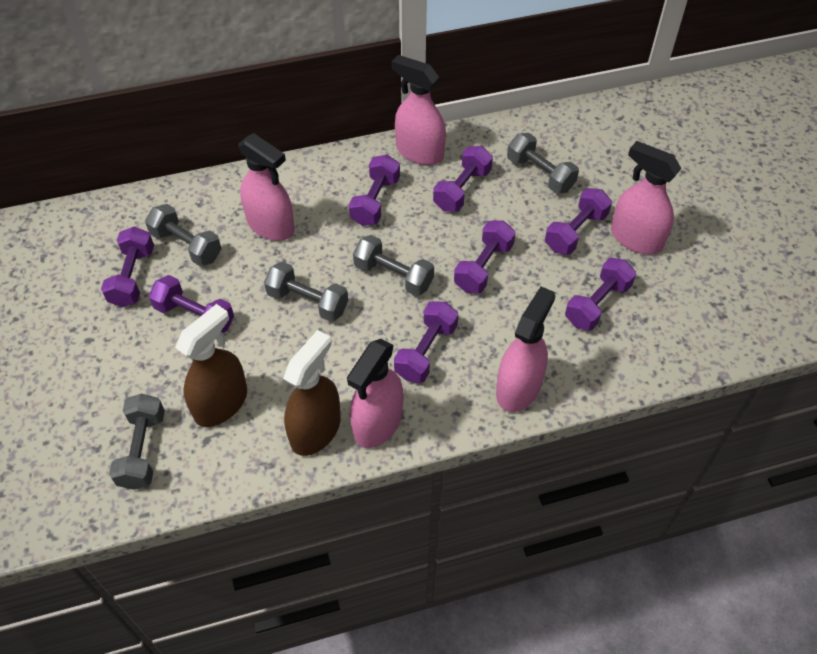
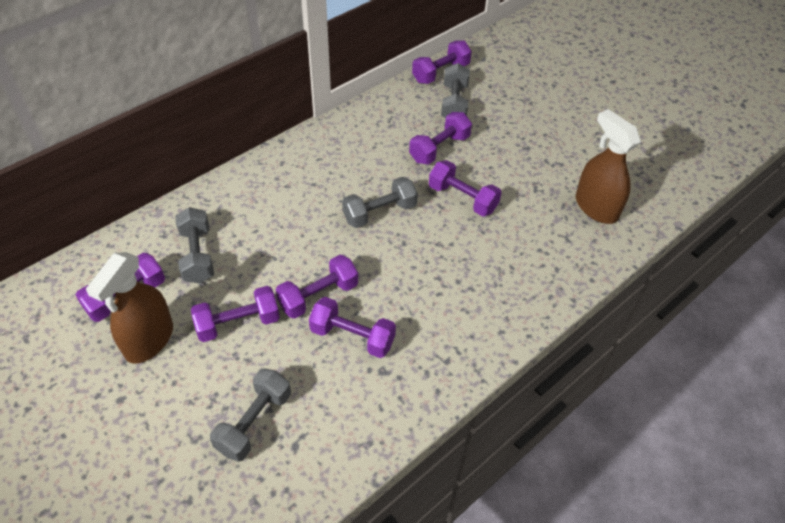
grey dumbbell: [109,393,165,490] [145,204,221,266] [264,262,348,322] [353,235,434,296] [507,133,579,194] = 5 -> [175,207,214,284] [210,368,291,462] [342,177,418,228] [441,63,470,118] = 4
pink spray bottle: [238,133,295,241] [347,339,403,448] [392,55,446,165] [496,286,555,412] [611,141,682,254] = 5 -> none = 0
purple dumbbell: [101,227,154,307] [149,275,234,333] [349,154,400,226] [394,301,459,383] [433,146,493,212] [454,221,516,293] [545,188,612,255] [565,258,636,331] = 8 -> [76,253,165,322] [191,286,280,342] [276,255,358,319] [309,297,396,358] [409,112,472,165] [412,40,472,84] [429,160,502,216] = 7

